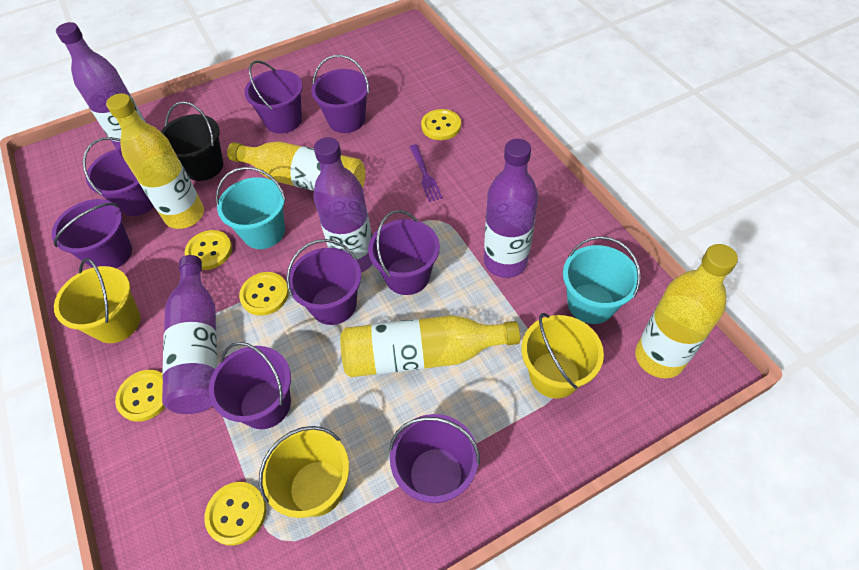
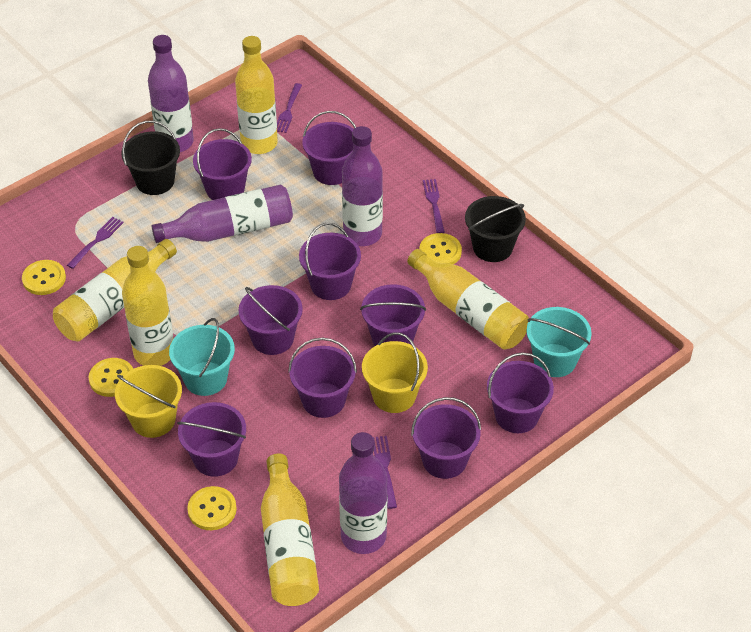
black bucket: [161,101,223,181] = 1 -> [121,121,180,195] [465,196,526,262] = 2
purple bucket: [52,199,132,268] [82,137,154,216] [209,342,291,429] [244,60,303,134] [286,239,361,325] [311,55,369,133] [368,210,440,295] [389,414,480,503] = 8 -> [177,402,246,477] [193,128,252,200] [238,285,303,355] [288,338,357,418] [299,223,361,300] [302,111,356,185] [360,284,426,346] [411,397,481,479] [487,352,554,433] = 9
purple fork: [410,144,443,202] = 1 -> [67,217,124,269] [277,83,302,133] [373,436,397,509] [423,179,445,233] = 4
yellow bottle: [106,93,204,229] [227,141,366,191] [340,315,520,377] [635,244,738,378] = 4 -> [53,239,177,341] [122,246,173,366] [235,36,278,154] [261,454,319,606] [407,249,529,349] = 5
yellow bucket: [54,258,141,343] [259,426,349,518] [521,313,604,398] = 3 -> [115,365,182,438] [362,332,428,413] = 2
yellow button: [115,370,165,422] [185,230,232,270] [204,482,266,546] [239,272,289,316] [421,109,461,140] = 5 -> [22,260,66,295] [89,358,133,397] [187,486,237,530] [419,233,462,264] = 4

